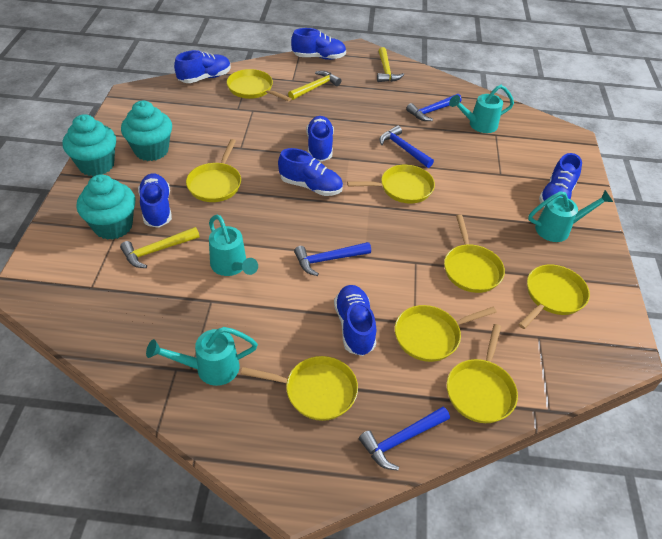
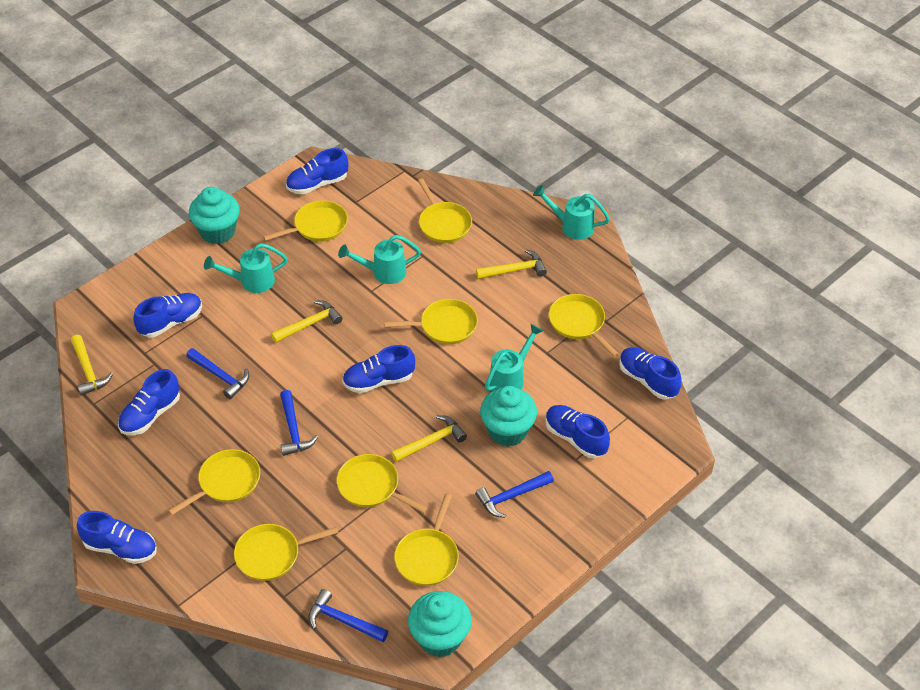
yellow hammer: [120,227,200,268] [288,71,341,100] [377,47,404,82] = 3 -> [71,335,113,396] [271,300,343,343] [391,415,467,462] [476,249,547,279] = 4

